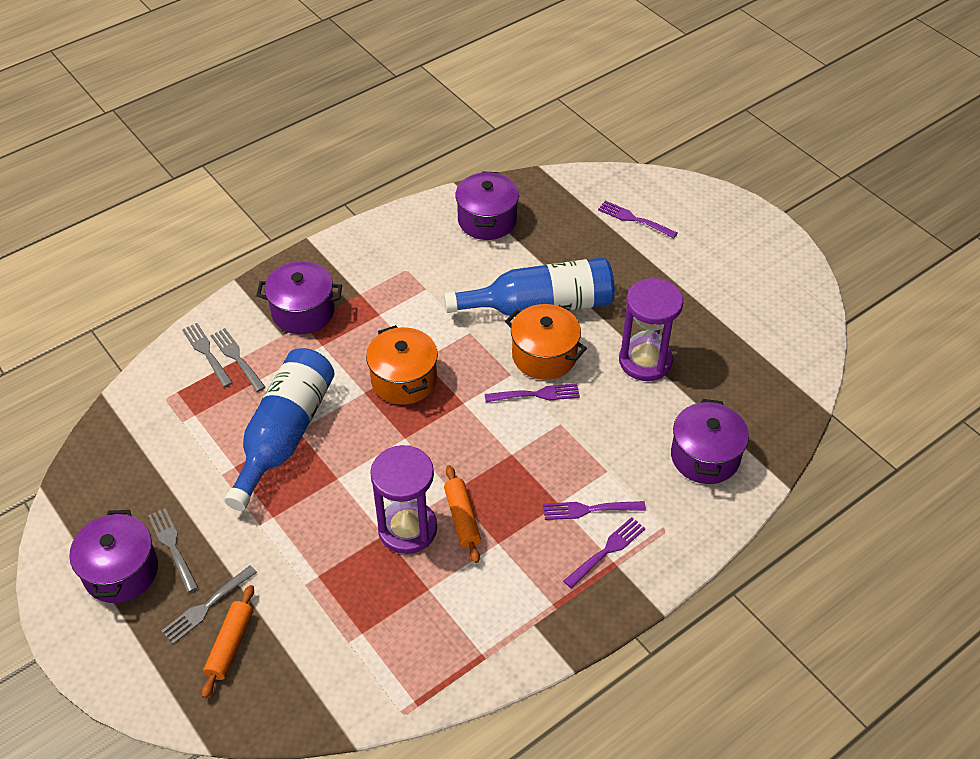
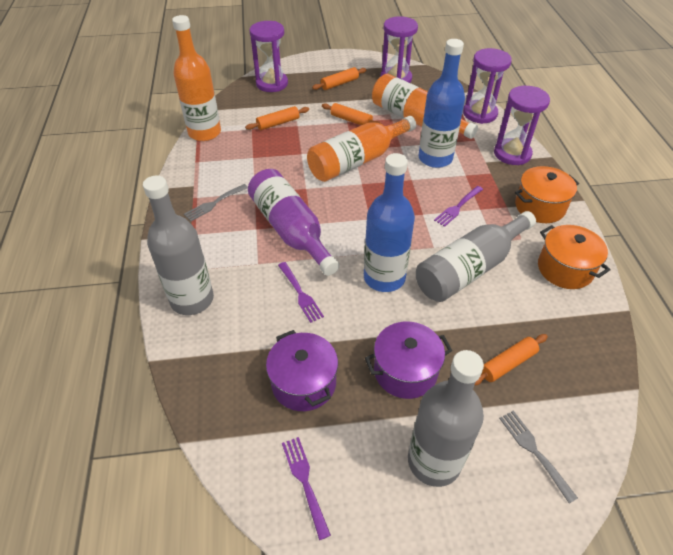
grey bottle: none = 0 -> [143,175,214,315] [408,350,484,487] [416,211,536,302] = 3
grey fork: [148,508,198,593] [162,565,257,644] [182,323,233,387] [210,328,265,392] = 4 -> [184,184,248,221] [499,411,578,504] = 2
orange bottle: none = 0 -> [172,15,221,141] [307,116,416,182] [372,74,478,139] = 3
orange rolling pin: [202,585,254,698] [444,465,481,563] = 2 -> [245,106,309,130] [312,67,366,90] [322,103,382,125] [474,334,548,386] = 4
purple bottle: none = 0 -> [248,169,339,276] = 1
purple fork: [485,383,580,402] [543,501,646,520] [564,517,646,589] [598,201,677,238] = 4 -> [278,262,324,323] [282,437,331,540] [434,186,483,227] = 3
purple hourglass: [370,445,437,554] [619,278,683,381] = 2 -> [249,21,288,92] [380,16,418,83] [463,48,512,124] [494,86,550,165] = 4
purple pot: [69,510,158,603] [256,261,342,334] [455,171,519,240] [671,399,749,484] = 4 -> [266,330,338,411] [365,322,452,399] = 2

